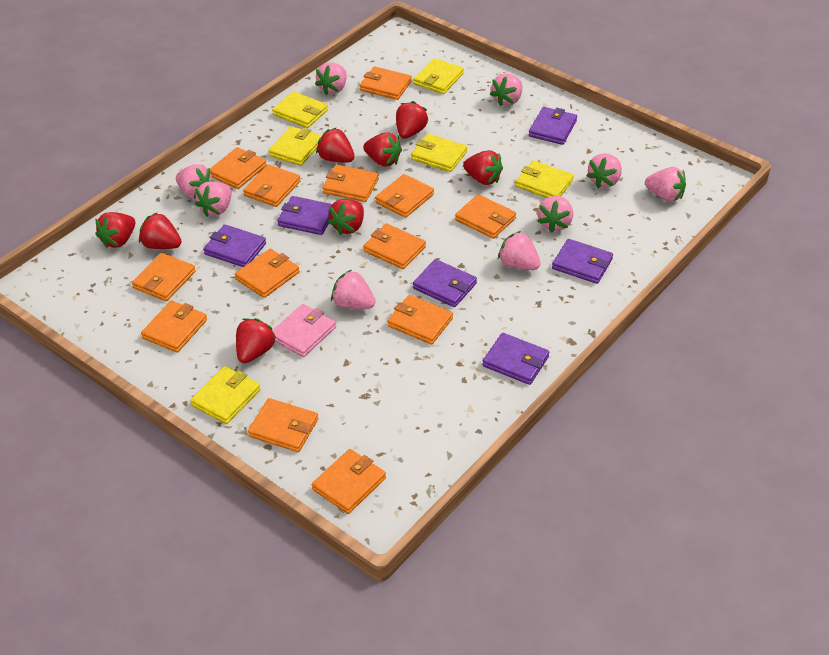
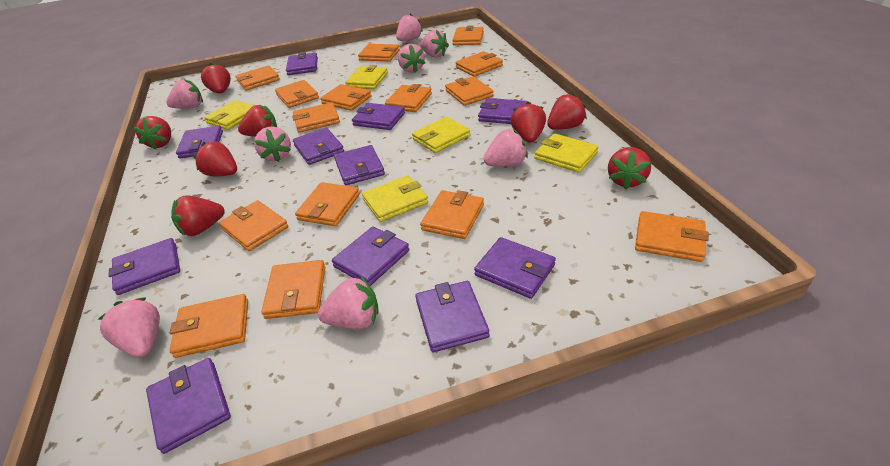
orange wallet: [132,253,196,301] [141,300,207,353] [210,147,267,189] [235,249,299,298] [243,165,301,207] [248,398,318,452] [312,449,386,514] [322,165,379,202] [359,66,412,100] [363,224,426,269] [375,174,434,218] [387,295,453,345] [455,194,516,239] = 13 -> [169,294,248,358] [219,200,288,251] [236,65,280,91] [261,260,325,319] [275,80,319,108] [292,102,340,133] [295,182,360,226] [320,84,372,111] [358,44,400,62] [385,84,432,112] [420,190,484,239] [445,76,494,106] [452,25,484,45] [456,51,503,77] [635,211,709,262] = 15
pink strawberry: [176,164,214,199] [195,181,232,217] [315,62,347,95] [331,270,375,309] [490,74,523,106] [498,231,541,270] [537,196,573,233] [586,154,622,188] [645,167,686,202] = 9 -> [98,297,160,358] [166,79,203,109] [254,126,291,162] [318,276,379,329] [396,14,423,41] [398,44,425,73] [420,30,449,58] [483,129,528,167] = 8
pink wallet: [272,304,336,357] = 1 -> none = 0
purple wallet: [203,224,266,267] [277,196,332,235] [413,259,477,307] [482,333,549,385] [529,107,577,145] [552,239,613,284] = 6 -> [109,238,180,295] [146,358,231,454] [176,126,223,159] [286,53,318,75] [293,128,344,165] [332,227,409,286] [334,145,385,185] [352,103,405,130] [415,281,489,352] [474,237,556,299] [478,98,528,124] = 11
yellow wallet: [190,366,260,424] [268,126,322,166] [272,91,328,128] [411,134,467,172] [413,58,464,94] [515,160,574,198] = 6 -> [204,100,254,130] [345,65,388,89] [362,175,428,222] [412,117,470,153] [534,133,598,173] = 5

